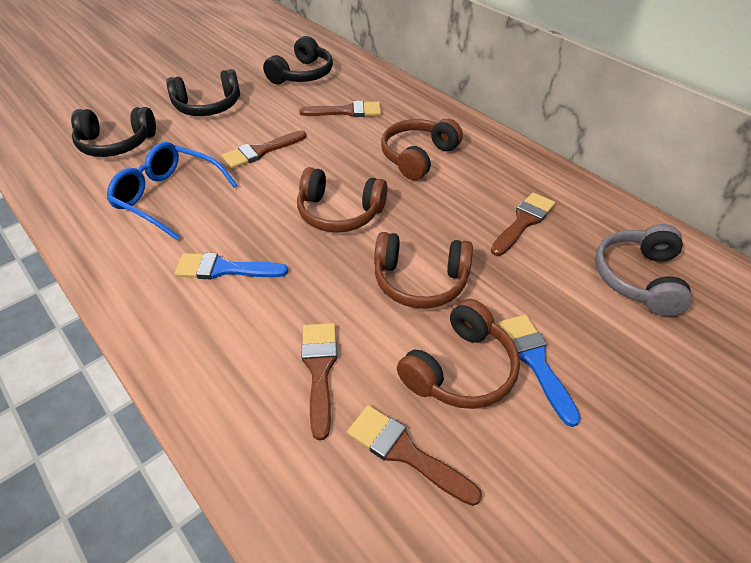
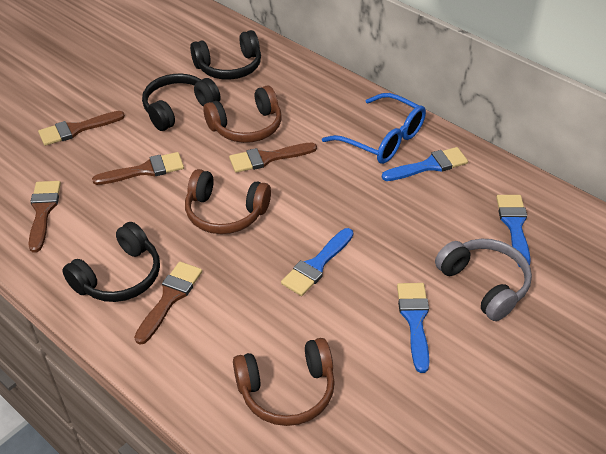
blue brush: [175,253,288,279] [498,315,581,427] = 2 -> [281,228,353,296] [381,147,468,181] [397,283,429,373] [496,195,531,267] = 4
brown headphones: [297,167,387,233] [374,232,473,308] [381,119,463,180] [397,299,520,409] = 4 -> [185,169,271,234] [203,85,282,143] [233,338,335,426] = 3

